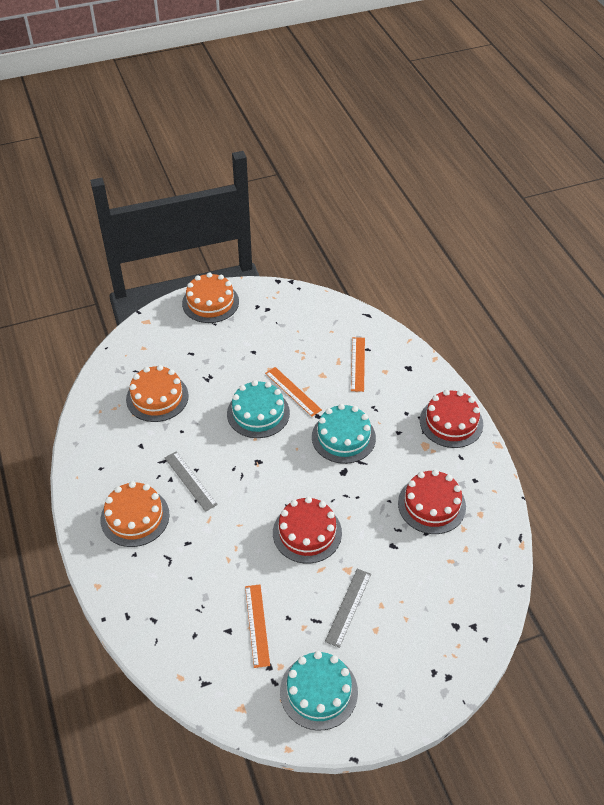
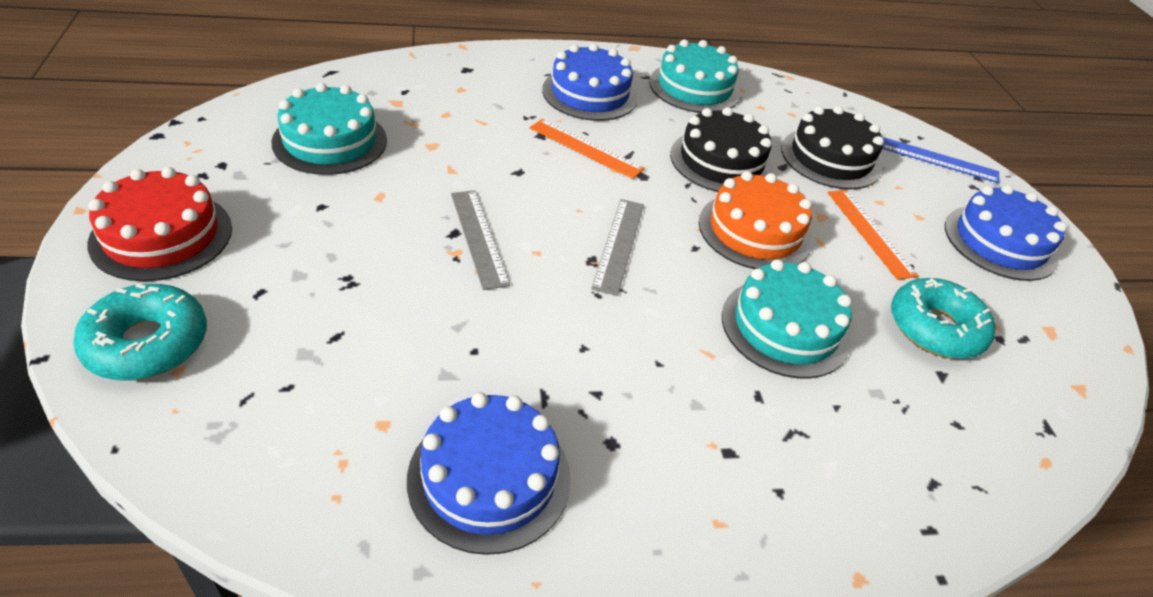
black cake: none = 0 -> [670,107,773,192] [781,106,884,189] = 2
blue cake: none = 0 -> [407,392,571,555] [542,44,638,121] [945,185,1067,281] = 3
blue ruler: none = 0 -> [882,137,999,183] = 1
orange cake: [100,481,170,547] [126,365,189,422] [182,272,239,323] = 3 -> [699,171,812,269] = 1
orange ruler: [245,585,270,668] [265,367,322,417] [351,337,365,392] = 3 -> [530,118,645,179] [828,190,919,280] = 2
red cake: [273,497,342,564] [398,470,466,534] [420,390,483,448] = 3 -> [87,167,232,281] = 1
turquoise donut: none = 0 -> [73,284,207,381] [891,278,996,359] = 2

